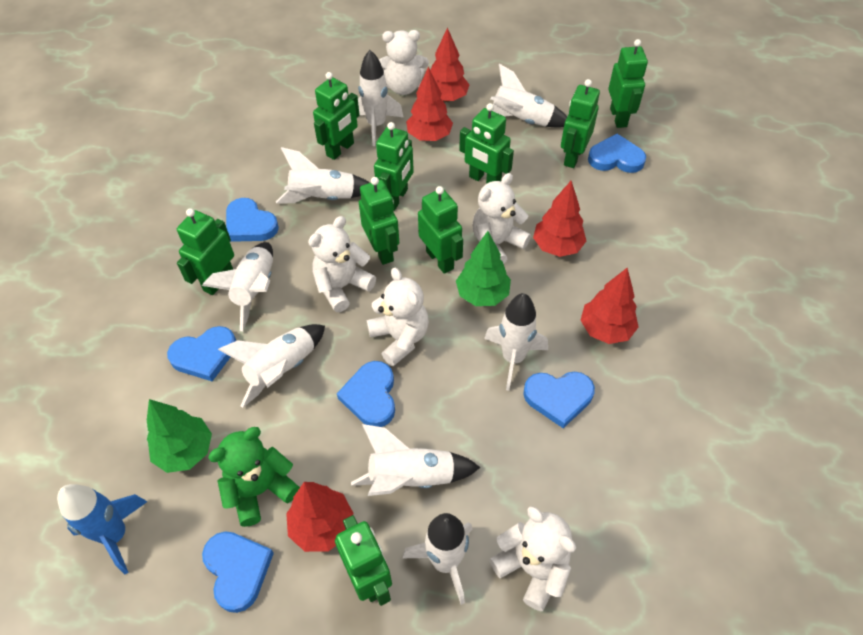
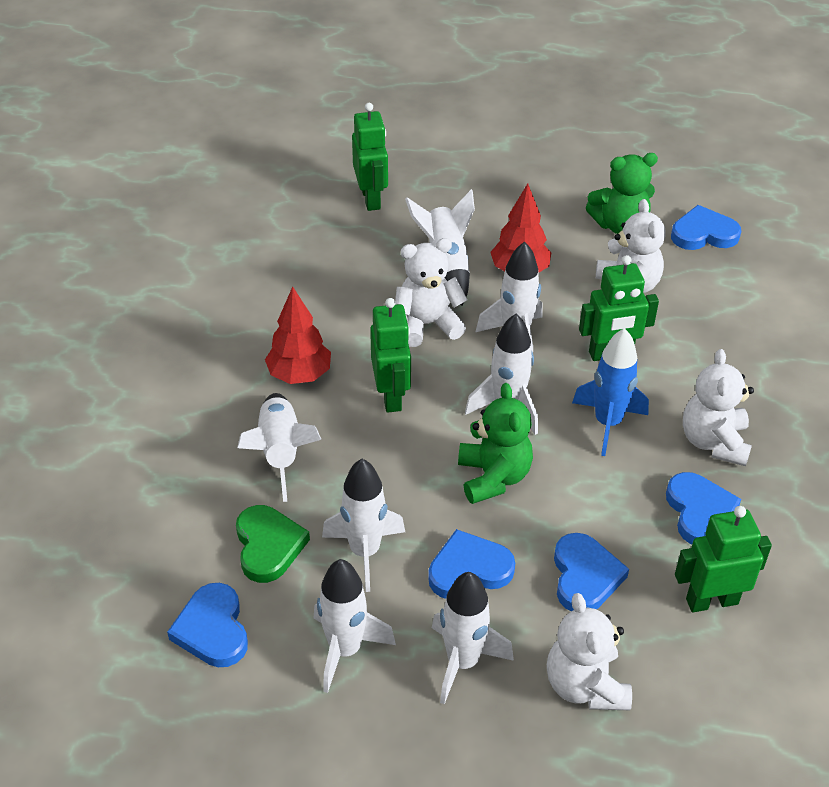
blue heart: [167,326,236,381] [202,531,274,613] [226,198,279,242] [337,361,395,427] [523,372,595,428] [588,134,646,173] = 6 -> [167,583,248,667] [428,529,515,599] [554,533,629,611] [666,472,741,544] [671,205,741,250] = 5
green heart: none = 0 -> [236,505,310,583] = 1
green robot: [177,208,234,295] [313,72,360,160] [335,515,392,606] [359,177,399,265] [374,122,414,211] [418,186,463,274] [459,103,514,184] [561,79,600,168] [608,39,648,128] = 9 -> [352,103,388,211] [370,298,411,413] [579,255,659,361] [675,506,772,612] = 4
green teddy bear: [208,427,300,527] = 1 -> [458,383,533,504] [586,153,658,234] = 2
green tree: [147,399,212,473] [456,231,511,306] = 2 -> none = 0
red tree: [286,482,353,552] [406,67,453,141] [430,27,470,102] [533,181,586,257] [580,268,639,344] = 5 -> [265,287,331,384] [490,183,551,273] = 2
white rocket: [202,242,273,331] [218,324,325,408] [276,147,370,203] [351,424,481,496] [358,50,404,146] [403,513,473,605] [484,293,548,391] [490,64,567,128] = 8 -> [237,393,322,502] [314,559,396,693] [322,459,405,592] [405,189,475,306] [432,572,514,704] [465,313,538,435] [476,242,542,352] = 7
white teddy bear: [308,216,376,312] [367,268,429,366] [379,30,429,95] [472,173,531,264] [489,506,576,611] = 5 -> [395,238,467,347] [547,593,632,710] [596,199,666,293] [683,349,754,466] = 4

